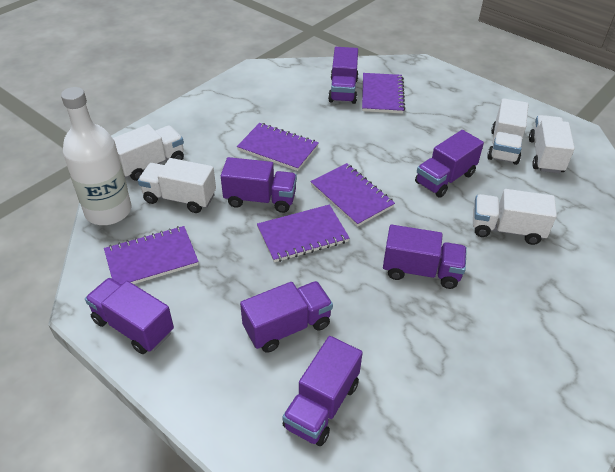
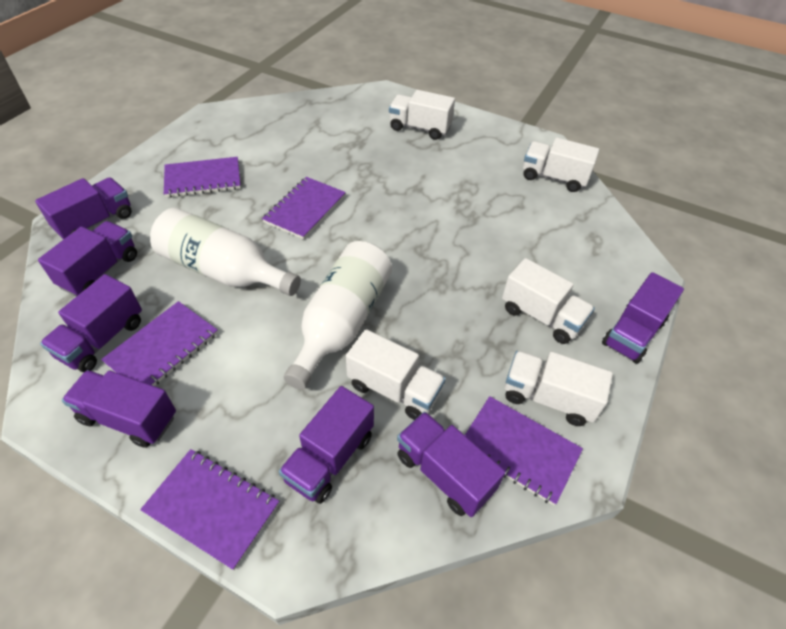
white bottle: [61,87,131,225] = 1 -> [150,208,301,296] [284,241,392,390] = 2

